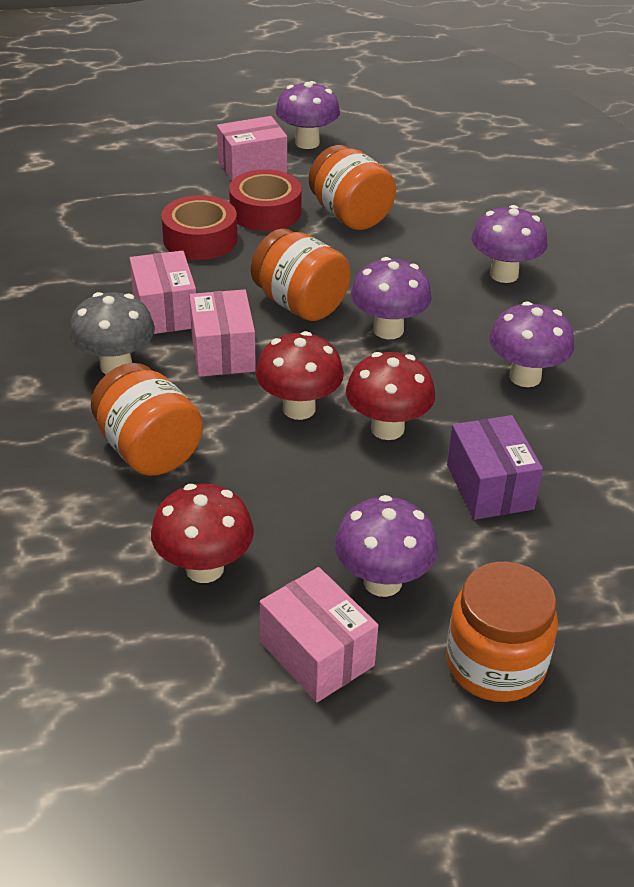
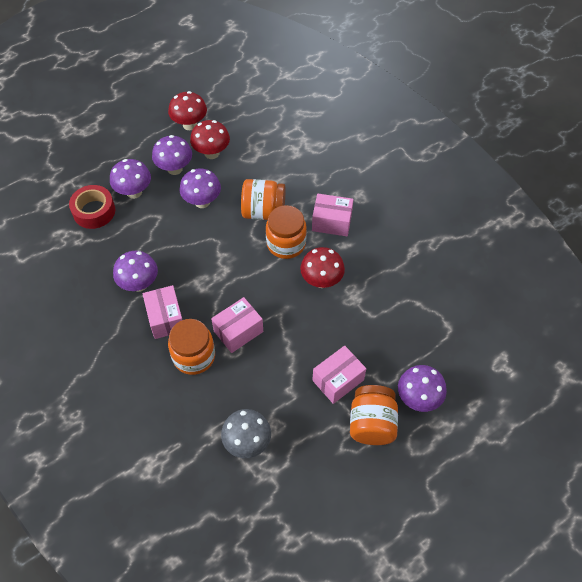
purple box: [447,415,543,520] = 1 -> none = 0
red tape: [161,195,237,260] [229,169,302,231] = 2 -> [69,185,115,229] = 1

